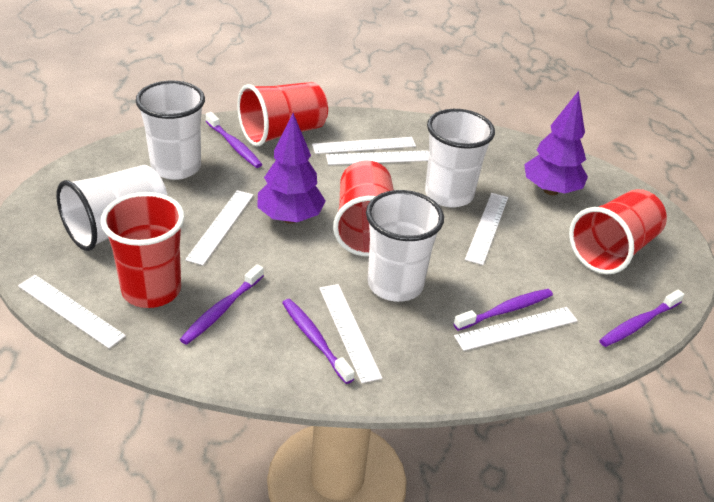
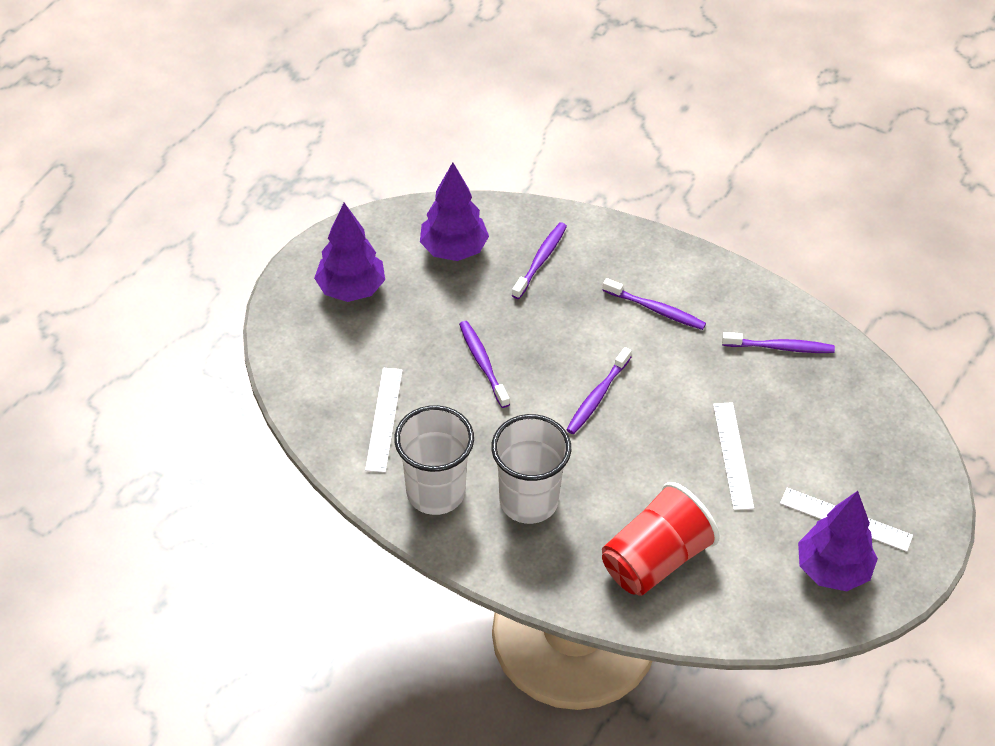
purple tree: [257,113,326,224] [524,91,588,195] = 2 -> [314,203,385,302] [420,162,489,261] [798,491,878,591] = 3
red cup: [101,192,185,308] [237,82,328,147] [333,160,394,257] [569,189,667,274] = 4 -> [602,482,720,596] = 1
white cup: [56,165,167,251] [136,81,205,180] [366,190,444,302] [425,109,495,207] = 4 -> [394,405,474,515] [491,414,571,524] = 2
white ruler: [18,275,126,348] [185,190,253,265] [312,137,416,154] [319,284,382,383] [326,150,429,165] [454,307,578,351] [465,193,508,265] = 7 -> [365,368,403,473] [713,402,754,510] [780,488,913,552] = 3

